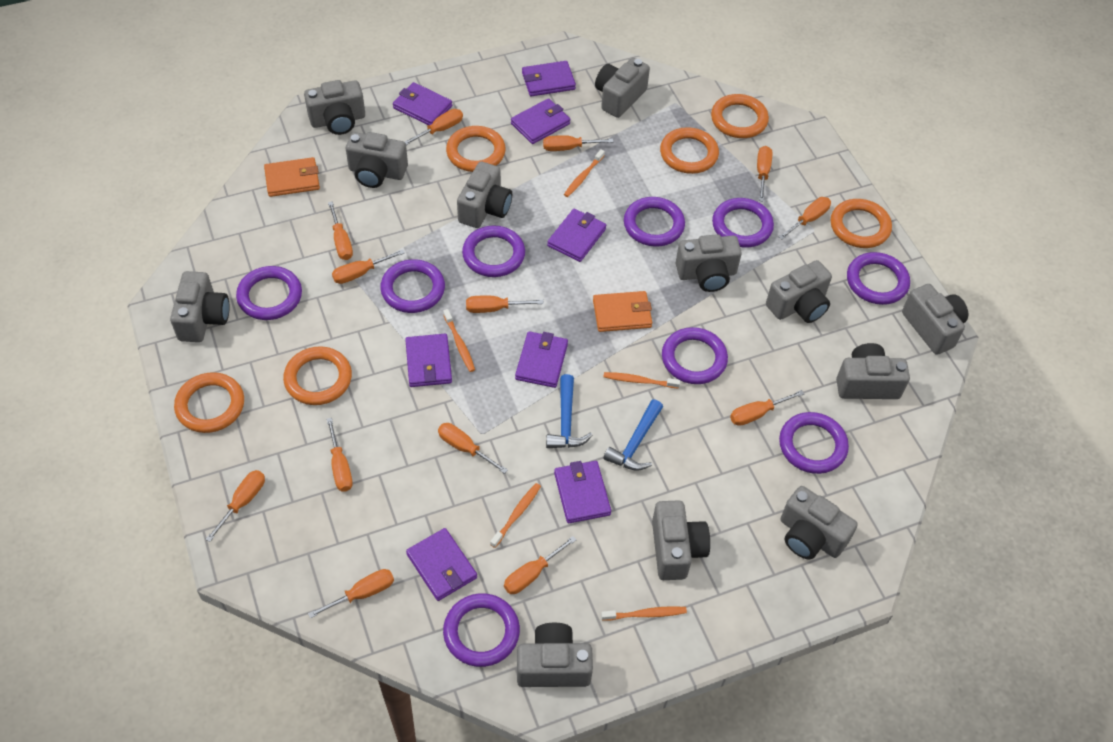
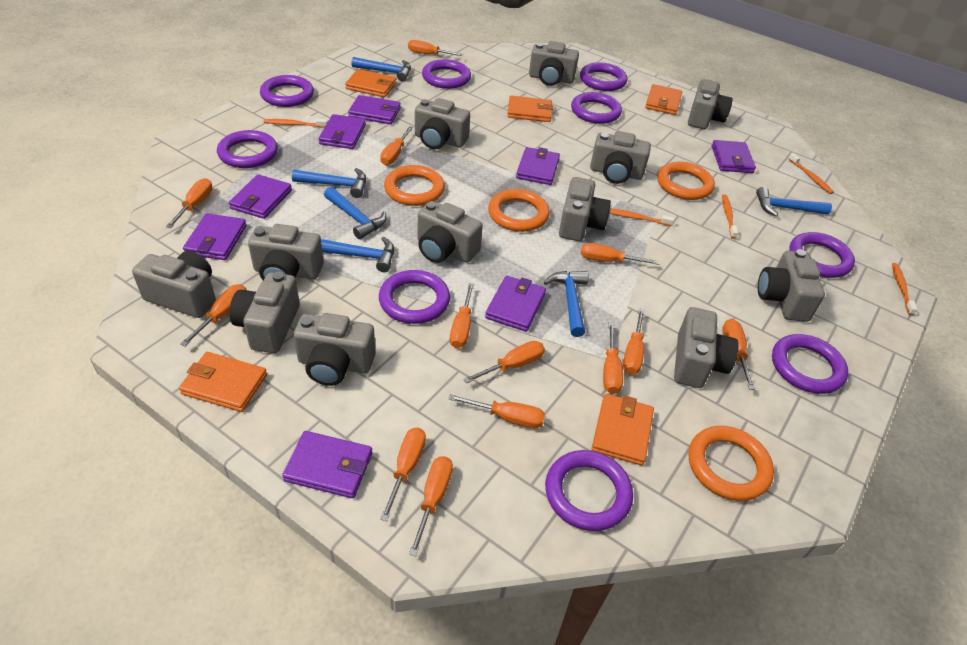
blue hammer: [546,374,593,448] [603,399,663,471] = 2 -> [292,168,366,198] [321,237,394,272] [324,187,386,239] [352,57,411,81] [544,271,589,337] [756,187,832,216] = 6
orange ring: [174,372,244,433] [283,346,352,405] [446,126,506,172] [660,127,719,174] [711,94,769,138] [831,199,892,248] = 6 -> [384,165,445,206] [488,189,550,232] [657,162,715,200] [689,426,774,501] = 4
orange wallet: [264,157,320,197] [593,291,652,332] = 2 -> [179,352,267,412] [345,69,396,97] [507,96,553,122] [592,394,654,466] [645,84,682,115] = 5

